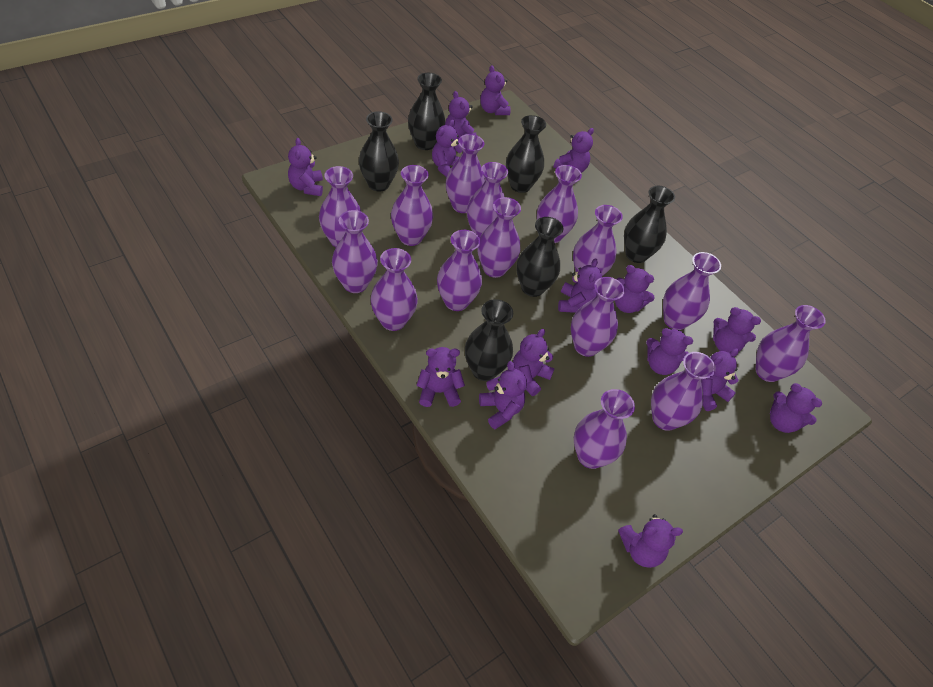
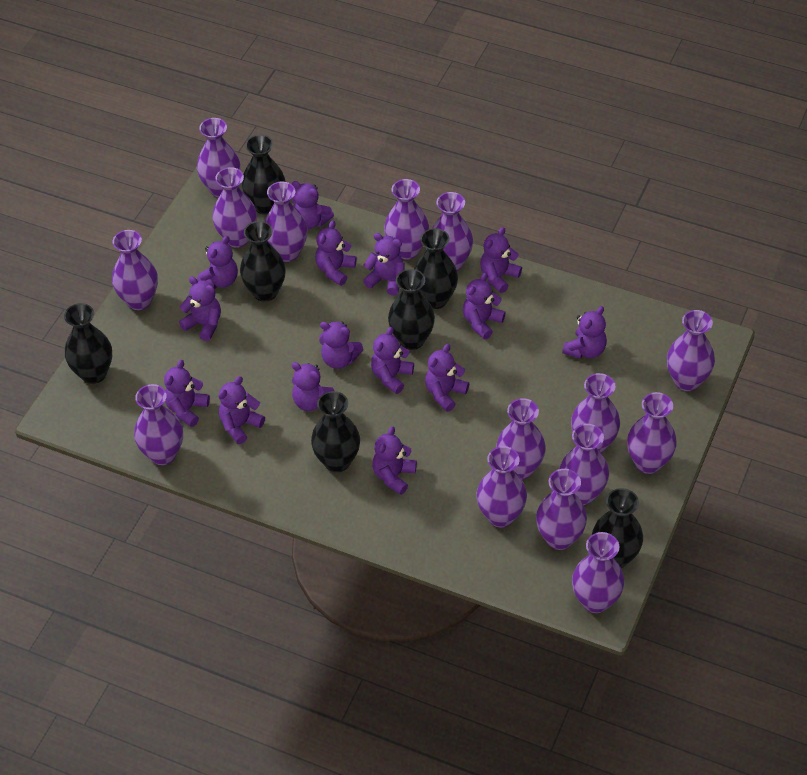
black vase: [359,111,399,192] [408,73,445,150] [465,299,513,381] [506,115,546,193] [517,217,564,297] [624,186,675,263] = 6 -> [64,303,112,384] [240,221,286,302] [242,135,286,215] [311,391,360,472] [388,269,435,350] [414,228,458,309] [592,488,643,568] = 7

